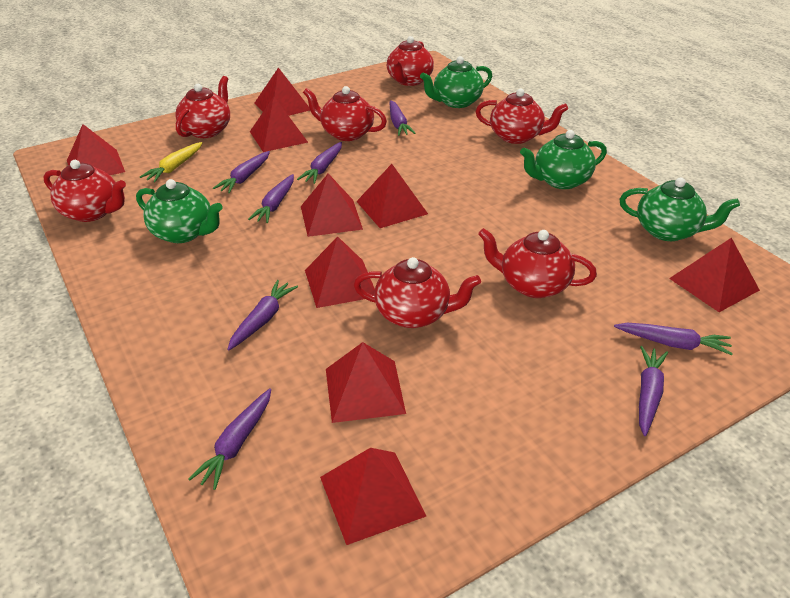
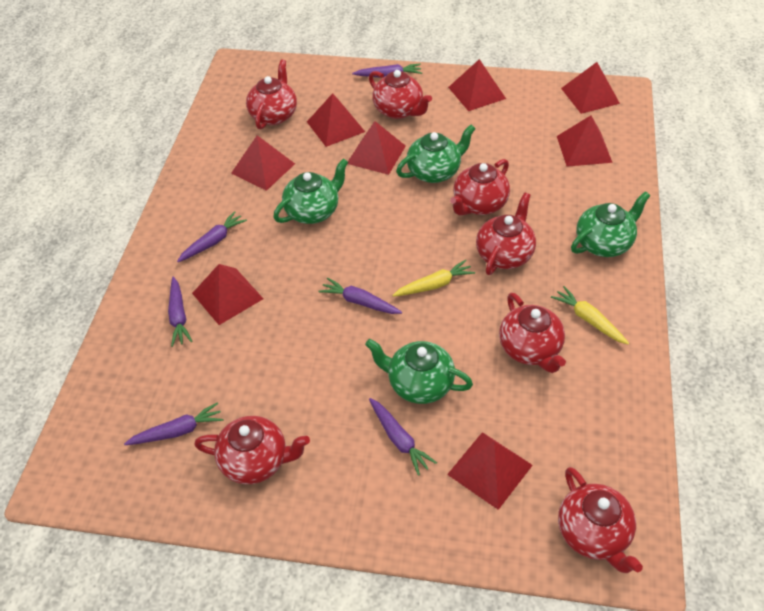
purple carrot: [188,388,271,490] [213,151,270,193] [227,280,298,351] [248,174,294,223] [297,142,342,184] [390,100,416,136] [614,323,733,355] [639,346,668,436] = 8 -> [124,402,223,445] [168,277,193,347] [177,211,247,262] [318,277,402,314] [352,64,422,77] [369,398,437,476] = 6
red pyramid: [67,124,125,175] [250,97,308,152] [255,67,310,116] [301,173,363,237] [305,236,375,308] [320,448,426,545] [326,342,406,423] [356,164,428,228] [669,238,760,312] = 9 -> [192,264,263,325] [231,135,295,191] [307,93,365,147] [348,121,406,175] [447,432,533,510] [448,59,506,111] [557,115,613,167] [561,62,620,114] = 8
yellow carrot: [140,142,202,182] = 1 -> [392,260,475,297] [551,286,629,345] = 2

